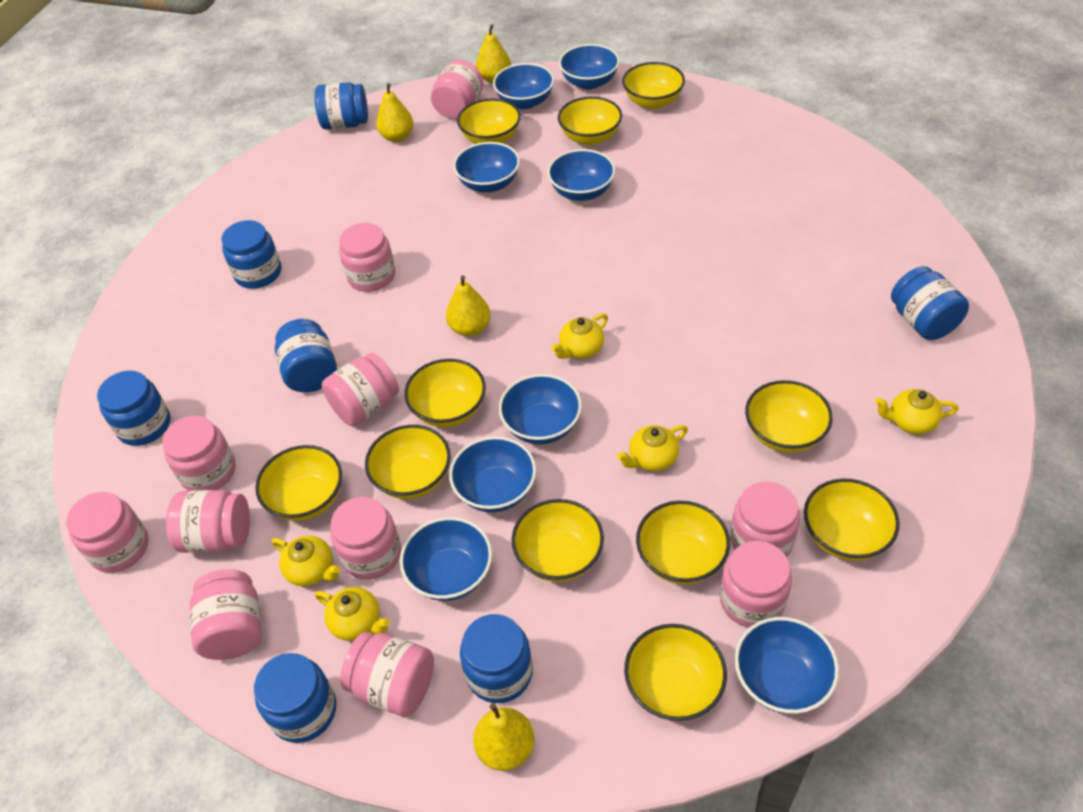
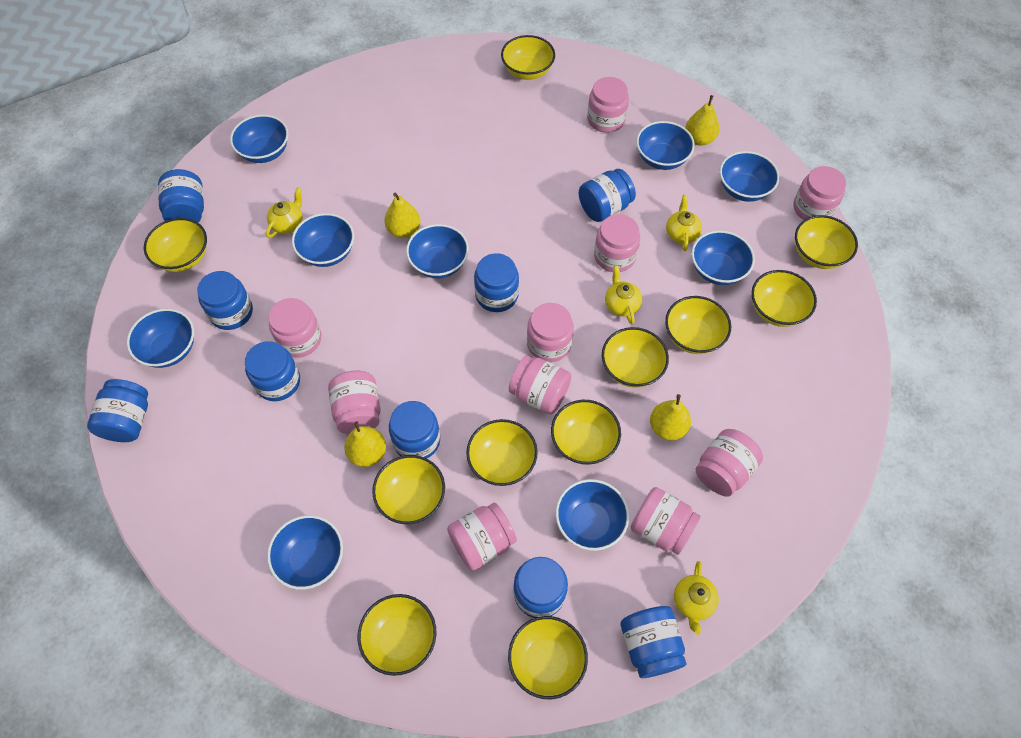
blue bowl: [400,517,492,601] [449,436,536,512] [453,142,520,193] [493,63,554,109] [499,374,582,444] [547,149,616,201] [559,44,620,90] [735,617,839,714] = 8 -> [127,309,194,368] [230,115,288,163] [267,515,343,590] [292,213,354,267] [406,224,469,278] [556,479,629,551] [636,121,695,170] [692,230,755,285] [720,151,779,202] = 9
blue jar: [97,371,171,446] [222,220,281,289] [254,653,336,743] [275,319,337,392] [315,82,368,130] [460,614,533,703] [891,266,969,340] = 7 -> [87,379,148,442] [158,169,204,222] [197,271,253,330] [245,341,300,401] [389,401,440,458] [474,253,519,312] [513,557,568,618] [579,169,636,222] [620,606,687,678] = 9
pink jar: [66,492,149,573] [162,416,236,491] [166,490,250,553] [189,569,262,660] [322,353,399,426] [330,497,401,580] [339,223,395,292] [340,632,434,717] [431,60,483,119] [720,541,792,628] [730,481,800,558] = 11 -> [269,298,321,358] [328,371,381,434] [447,503,517,571] [509,355,571,414] [527,303,574,362] [587,77,629,133] [594,214,640,272] [631,487,700,555] [696,429,763,497] [793,166,846,220] = 10
yellow teapot: [272,536,340,586] [315,587,390,641] [551,313,608,359] [617,425,688,471] [875,389,958,434] = 5 -> [266,187,303,238] [605,265,642,324] [666,195,702,251] [674,561,719,635] = 4

